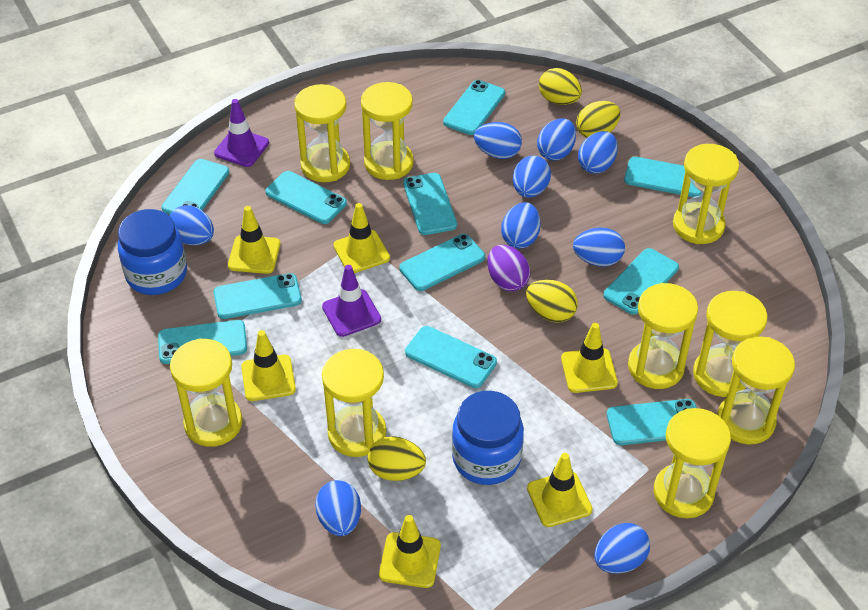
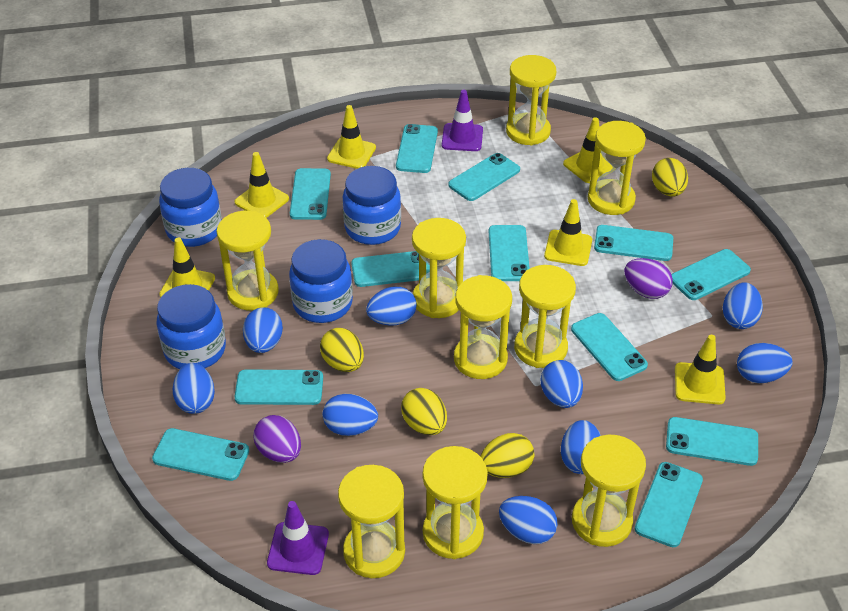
blue jar: [118,209,187,295] [452,391,524,485] = 2 -> [156,284,226,369] [159,168,222,247] [289,239,353,323] [343,166,401,245] = 4
purple egg: [487,245,530,291] = 1 -> [253,415,301,463] [624,258,673,299] = 2
turquoise phone: [158,320,247,364] [162,159,230,214] [213,273,302,319] [265,171,347,224] [399,234,485,291] [403,173,457,235] [405,326,497,388] [443,80,505,135] [603,248,679,315] [607,399,697,445] [624,157,702,197] = 11 -> [152,428,249,481] [234,370,323,405] [290,168,331,220] [351,251,430,287] [396,124,438,173] [448,153,520,201] [489,225,530,281] [571,313,648,381] [594,225,673,261] [635,462,703,547] [666,417,758,466] [671,249,751,300] = 12

